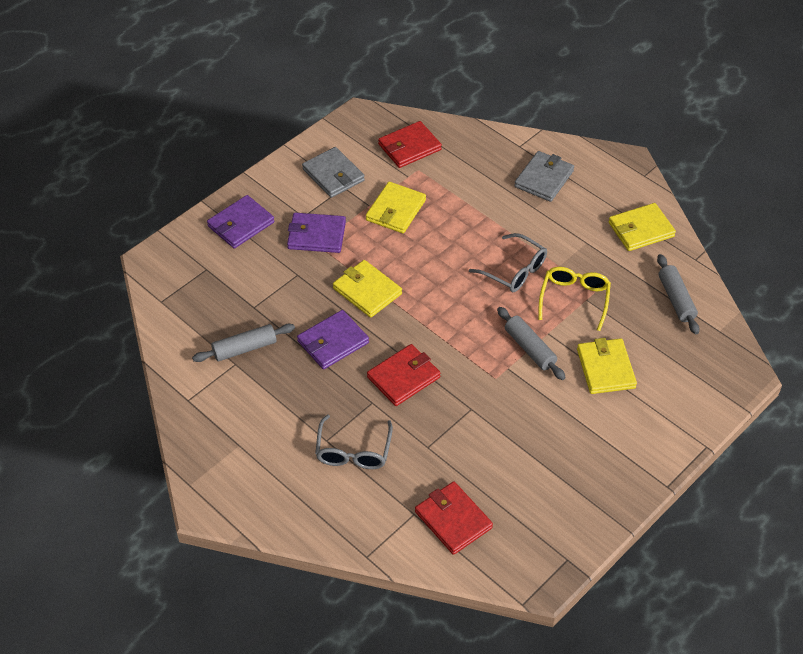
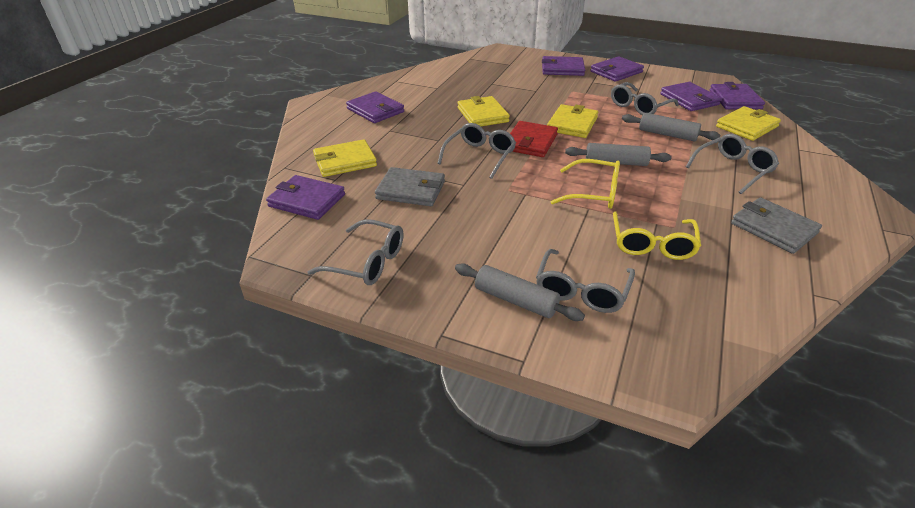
grey glasses: [315,415,393,469] [469,233,547,292] = 2 -> [308,219,403,285] [437,123,516,179] [536,249,635,313] [611,82,679,115] [686,134,779,194] = 5
purple wallet: [207,195,274,248] [287,213,346,253] [297,310,369,369] = 3 -> [266,175,345,220] [346,91,404,123] [542,56,585,76] [590,56,644,82] [660,82,721,111] [710,82,765,110] = 6
red wallet: [367,344,440,406] [378,121,442,168] [415,481,493,555] = 3 -> [510,121,558,157] = 1
yellow glasses: [539,267,611,331] = 1 -> [551,159,620,209] [613,211,701,260] = 2

